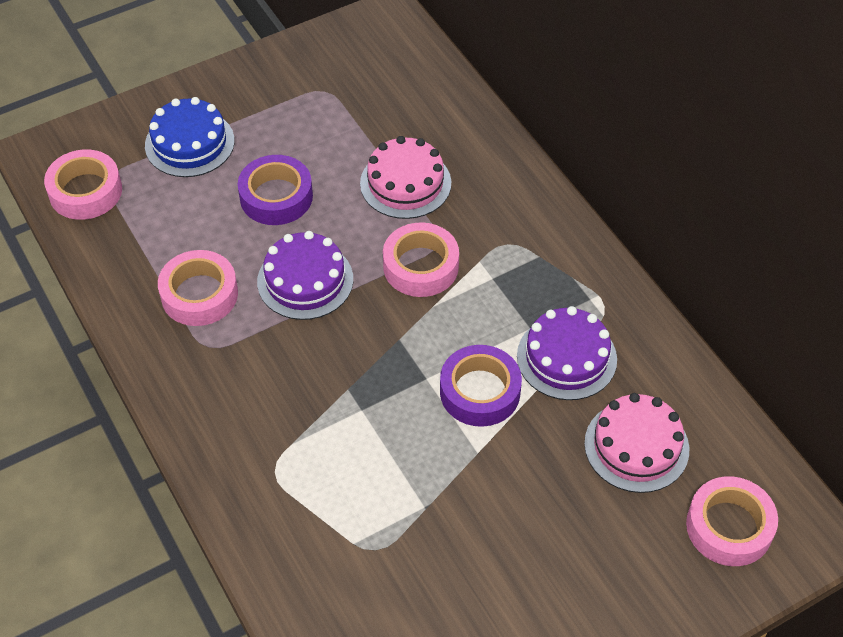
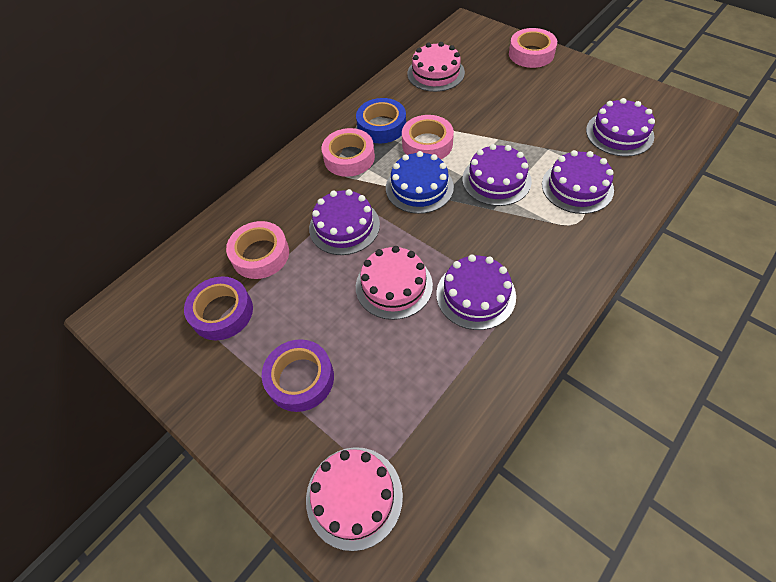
blue tape: none = 0 -> [356,98,406,143] = 1
pink cake: [360,136,451,219] [584,393,689,493] = 2 -> [306,447,403,551] [356,246,433,320] [407,42,465,92] = 3
purple cake: [257,231,353,320] [517,306,617,400] = 2 -> [309,189,380,255] [436,254,516,330] [462,144,532,206] [542,150,614,214] [586,98,655,157] = 5

